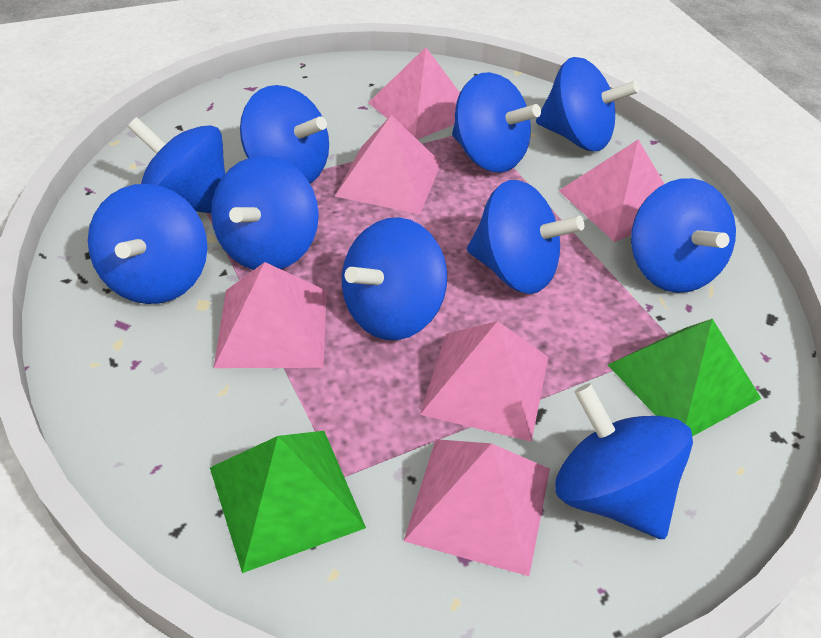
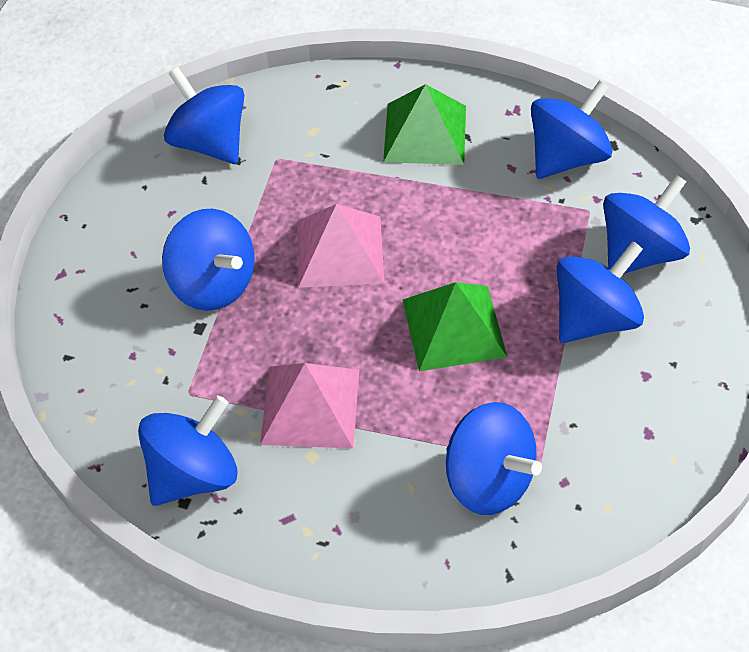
blue spinning top: [88,184,207,304] [128,117,225,213] [211,156,319,270] [240,85,329,183] [342,217,447,340] [452,72,541,173] [467,180,584,294] [536,57,639,151] [555,383,693,539] [631,178,736,293] = 10 -> [138,395,238,506] [162,209,255,311] [164,67,244,164] [446,402,542,515] [531,81,612,179] [557,241,644,343] [603,175,690,274] = 7
pink pyramid: [214,262,327,368] [335,115,442,214] [368,47,460,140] [404,439,550,576] [420,321,548,442] [559,140,664,242] = 6 -> [260,363,359,449] [297,204,384,288] = 2

